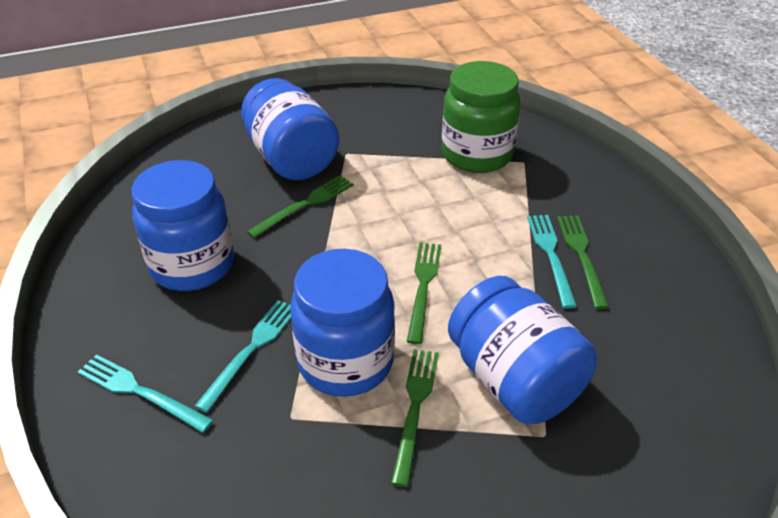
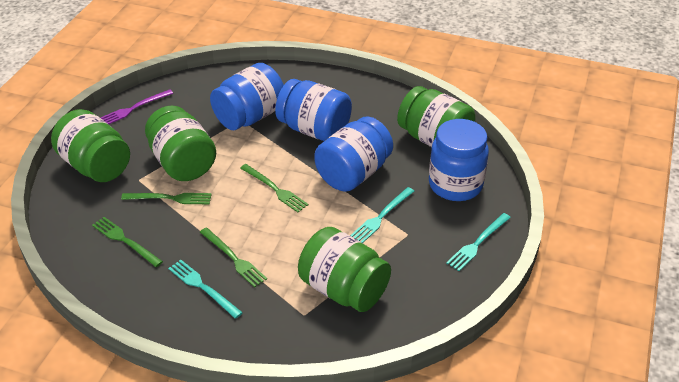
green jar: [442,61,521,173] = 1 -> [51,109,130,182] [145,106,216,181] [298,227,391,312] [397,86,476,147] = 4
purple fork: none = 0 -> [101,89,173,124] = 1

